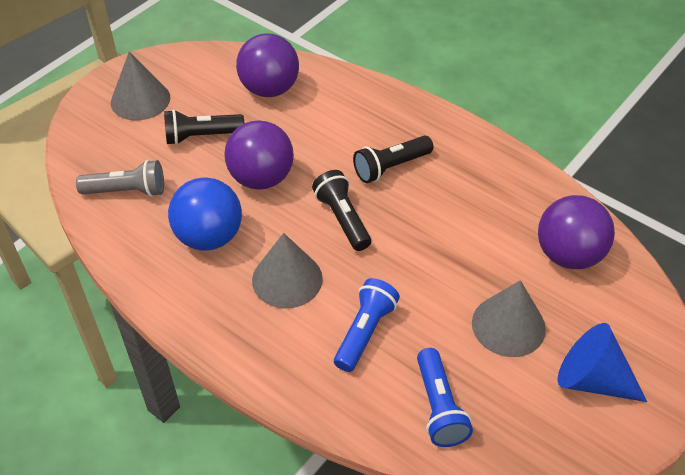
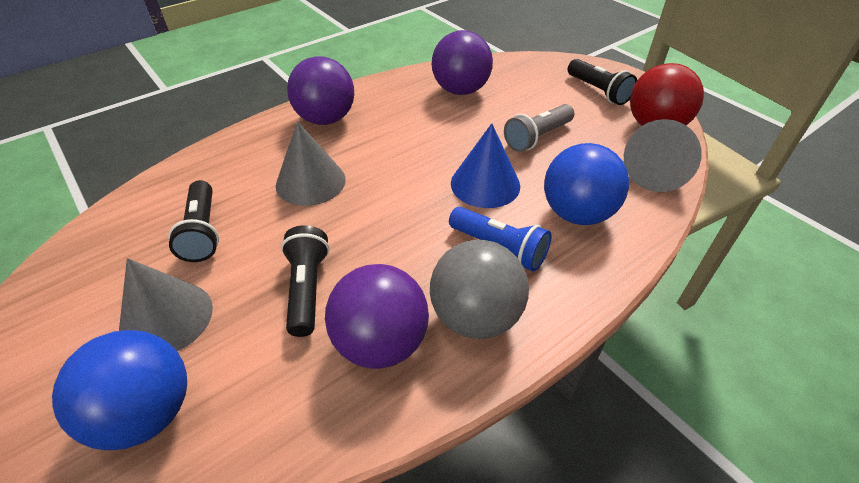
blue ball: [168,177,242,251] = 1 -> [52,330,187,450] [544,143,629,225] = 2
blue flashlight: [334,278,400,372] [417,348,473,447] = 2 -> [449,207,551,272] = 1
grey ball: none = 0 -> [430,240,529,339] = 1
red ball: none = 0 -> [630,63,704,126] = 1

